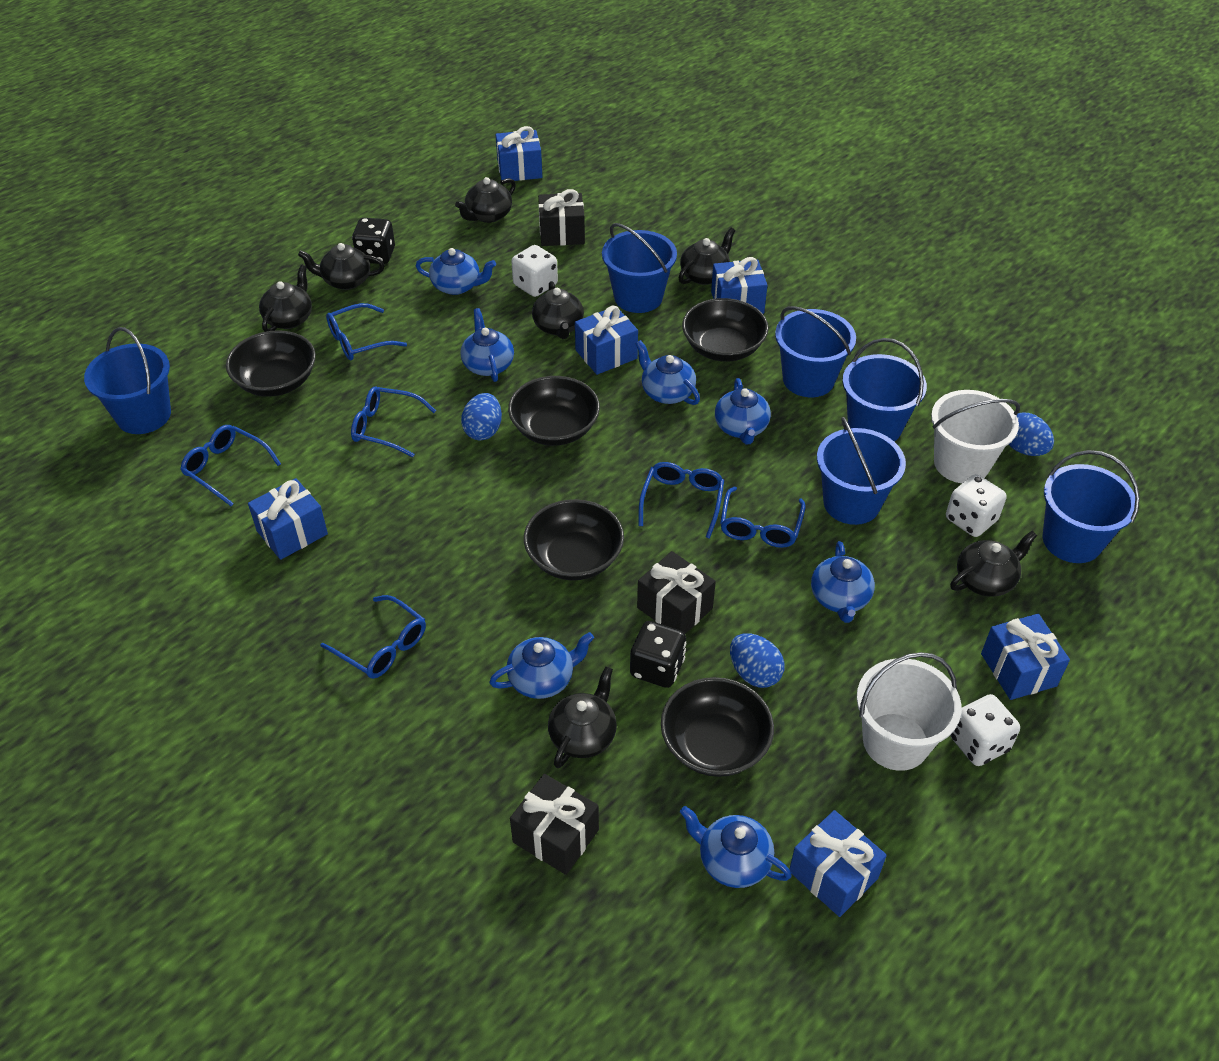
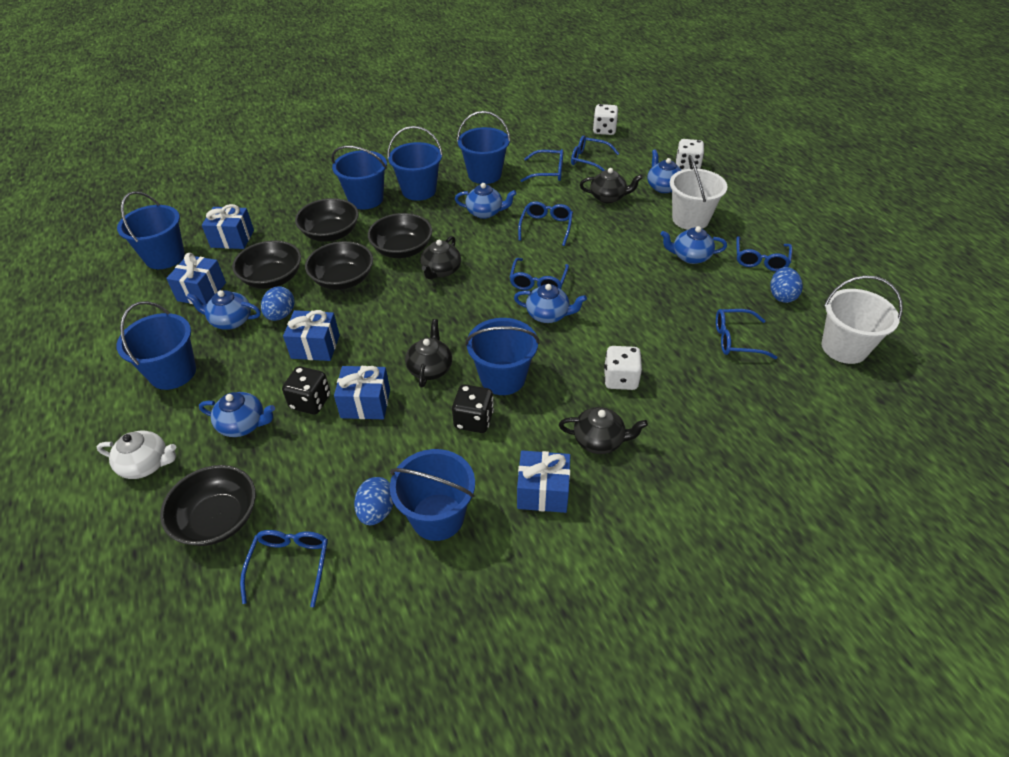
black gift: [510,774,599,875] [538,189,585,246] [637,551,716,634] = 3 -> none = 0
black teapot: [259,265,312,332] [298,243,385,290] [455,177,516,223] [532,281,584,339] [548,667,617,768] [679,227,736,285] [950,531,1037,597] = 7 -> [405,319,452,387] [420,236,461,280] [559,407,648,454] [580,168,642,203] = 4
blue bucket: [84,327,171,434] [602,223,677,313] [775,306,856,397] [817,417,906,525] [842,338,927,442] [1042,450,1140,563] = 6 -> [116,301,196,390] [117,191,185,269] [332,146,387,210] [387,126,443,201] [390,449,475,541] [457,111,511,184] [465,318,540,395] = 7
blue gift: [248,478,328,560] [496,126,542,181] [575,306,638,375] [711,257,768,314] [790,810,887,917] [981,614,1070,700] = 6 -> [166,253,226,305] [202,204,254,249] [283,310,340,361] [334,366,390,419] [517,450,570,513] = 5
blue glasses: [180,425,281,506] [320,595,426,679] [326,303,407,360] [351,387,436,457] [639,462,724,539] [720,487,805,548] = 6 -> [240,530,328,607] [509,258,569,290] [518,201,573,246] [520,149,563,182] [571,136,619,171] [716,309,778,359] [736,236,792,271] = 7
blue teapot: [416,248,496,295] [460,308,514,382] [489,632,594,699] [635,340,700,405] [680,806,792,888] [715,378,771,444] [811,541,875,623] = 7 -> [186,290,261,330] [199,392,275,437] [455,183,517,219] [514,284,587,323] [647,149,681,193] [660,226,727,264] = 6
white teapot: none = 0 -> [96,431,176,479] = 1

